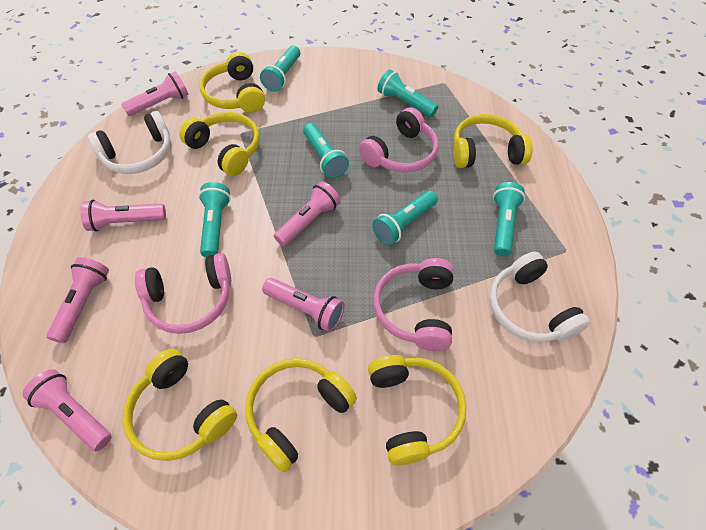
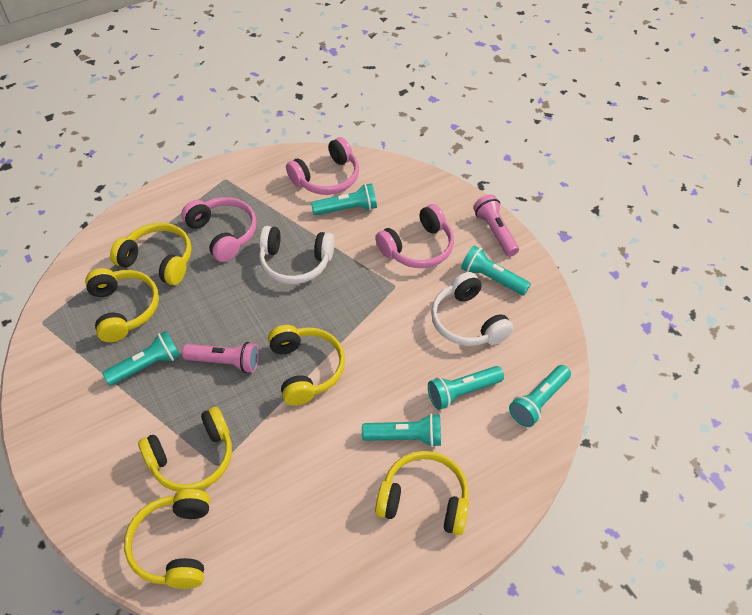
pink flashlight: [23,369,111,451] [47,257,109,343] [80,200,166,232] [121,71,188,116] [262,278,344,332] [274,181,341,246] = 6 -> [182,342,259,373] [473,195,519,257] = 2

